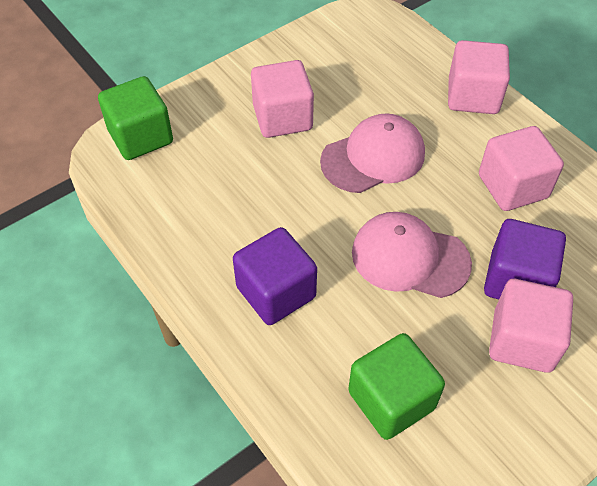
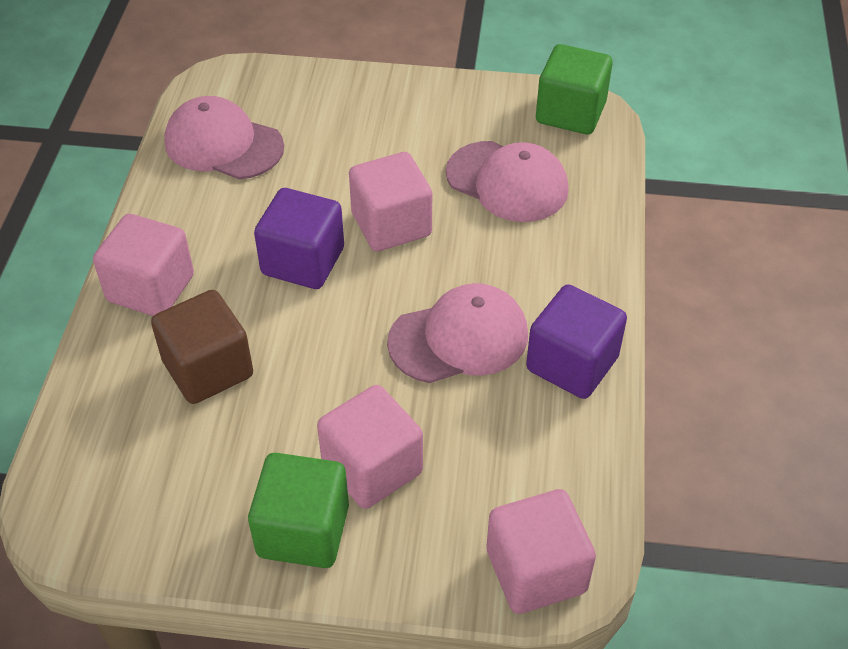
brown cube: none = 0 -> [151,290,253,404] = 1
pink cap: [320,114,425,193] [352,212,472,298] = 2 -> [164,96,284,179] [387,283,528,383] [446,141,569,222] = 3

